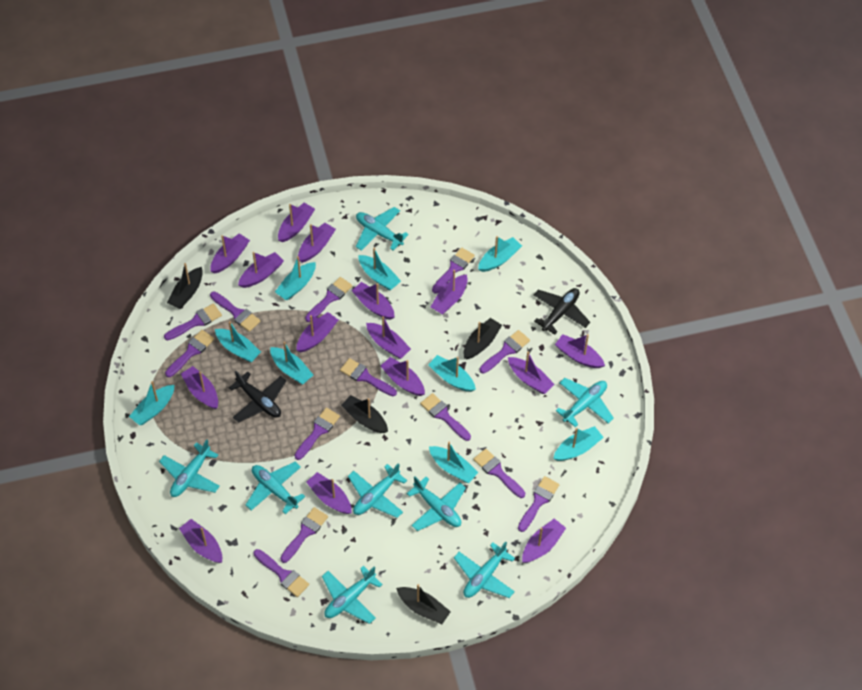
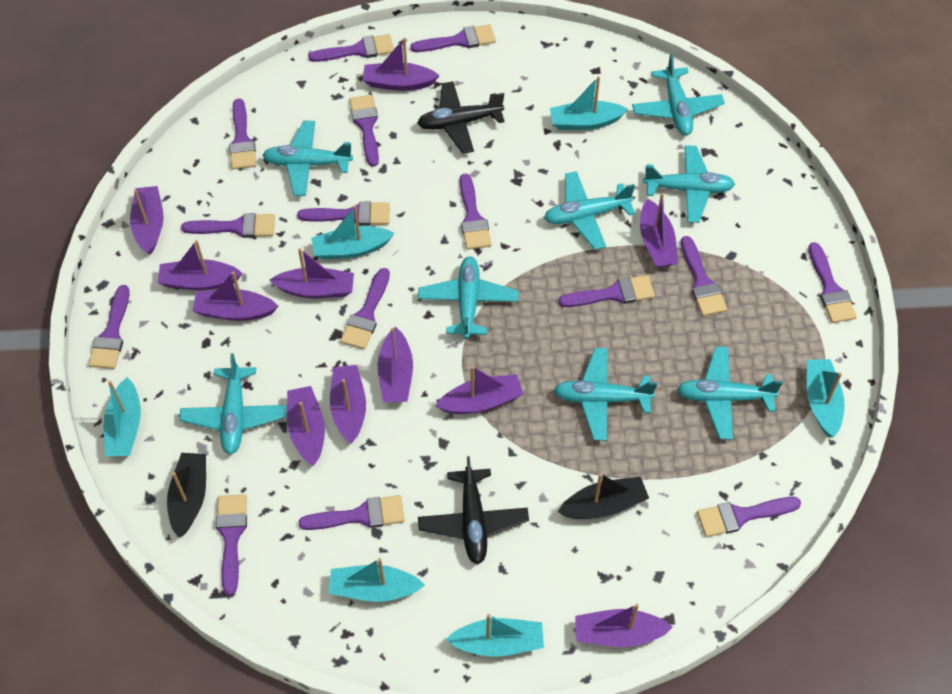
black boat: [167,263,203,309] [341,395,388,433] [396,584,451,624] [464,318,502,359] = 4 -> [167,453,206,538] [558,473,649,519] = 2
purple boat: [179,519,222,563] [181,366,218,409] [210,234,250,273] [238,252,284,288] [278,203,315,242] [296,312,338,352] [298,223,336,263] [306,472,352,514] [351,282,395,320] [366,316,411,359] [381,357,425,396] [431,270,467,314] [508,351,554,394] [522,519,566,563] [555,334,605,368] = 15 -> [130,186,164,255] [157,240,243,290] [192,271,278,321] [270,248,354,298] [287,386,325,466] [330,365,366,444] [363,38,440,91] [378,327,413,402] [435,366,523,414] [575,604,673,647] [640,193,678,268] = 11
purple brush: [164,303,222,340] [165,330,214,377] [210,291,260,332] [254,549,309,597] [280,507,328,563] [295,408,340,460] [305,277,352,322] [340,358,397,396] [420,393,471,441] [432,247,475,293] [473,449,525,498] [480,330,530,373] [518,476,559,532] = 13 -> [88,285,130,369] [181,213,275,238] [216,494,247,596] [229,99,256,170] [297,201,390,226] [298,495,405,530] [308,34,394,62] [340,268,390,350] [350,95,379,167] [410,24,496,52] [460,174,492,250] [558,275,655,307] [681,236,727,316] [697,497,801,537] [808,242,857,323] = 15
turquoise boat: [129,381,174,425] [215,321,261,362] [270,342,313,384] [275,256,316,300] [358,248,401,291] [428,355,476,392] [429,442,478,483] [478,236,522,272] [553,426,604,461] = 9 -> [104,377,141,456] [311,205,394,260] [328,558,425,602] [445,614,544,657] [550,76,628,130] [807,359,845,438] = 6

